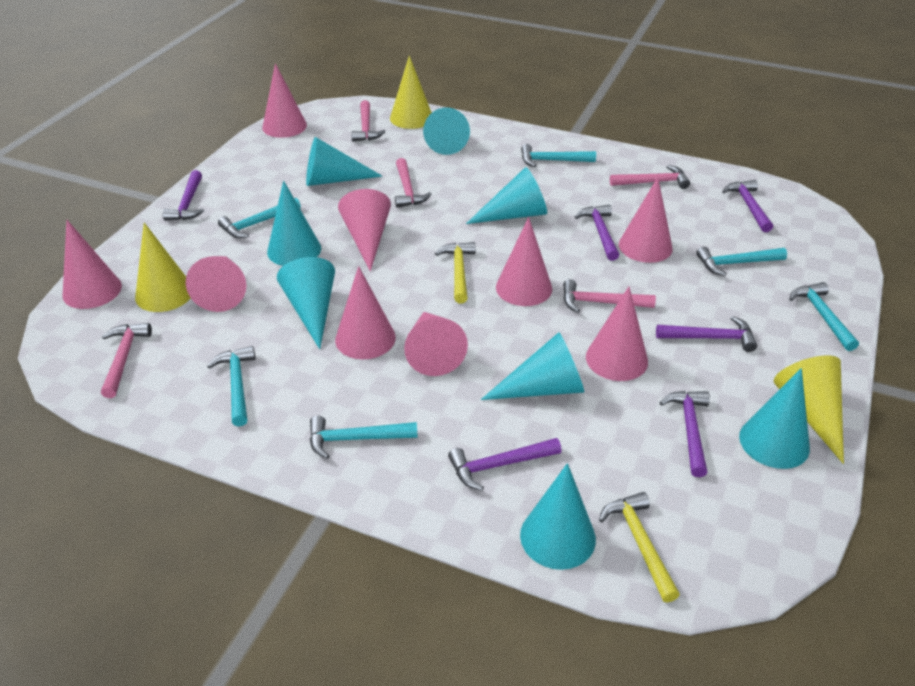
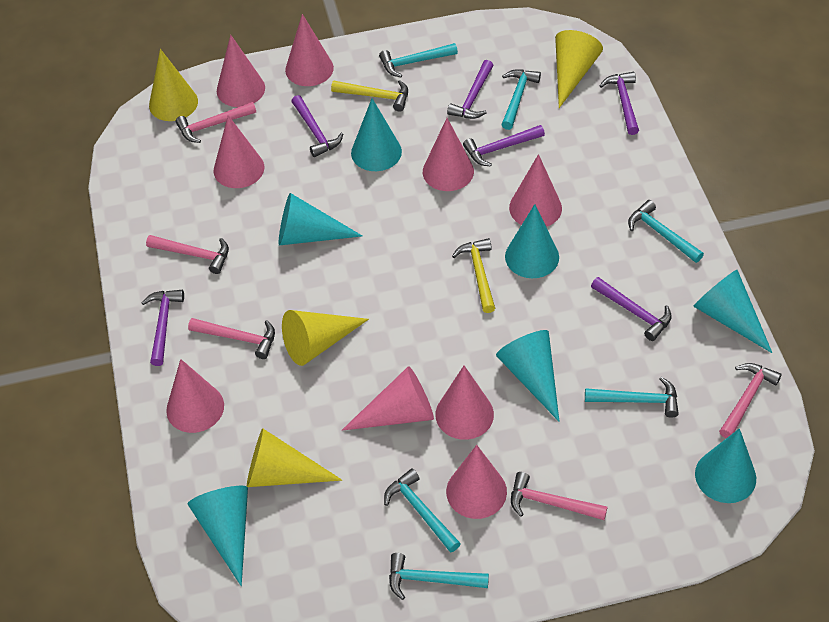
turquoise cone: [267,181,321,266] [277,257,335,349] [306,137,383,186] [423,108,470,155] [466,167,547,224] [481,332,584,400] [520,463,596,570] [739,368,810,469] = 8 -> [188,486,248,586] [279,193,362,246] [351,98,402,171] [496,330,560,422] [505,204,559,278] [693,270,772,353] [695,428,756,503] = 7
yellow cone: [135,223,190,312] [390,55,432,129] [773,356,844,464] = 3 -> [149,49,198,121] [247,428,342,487] [282,310,369,366] [555,30,603,108] = 4

